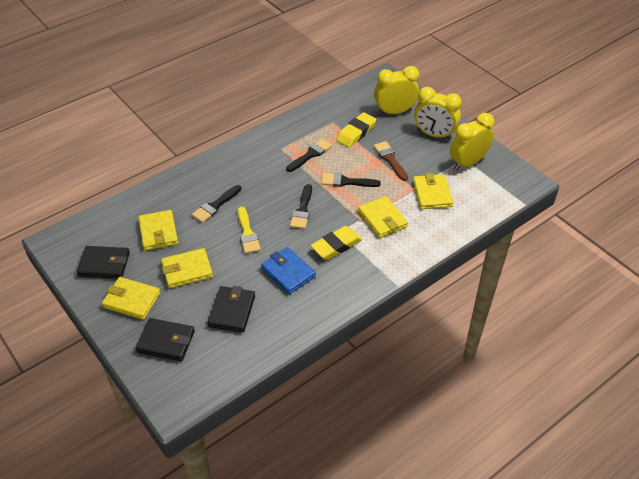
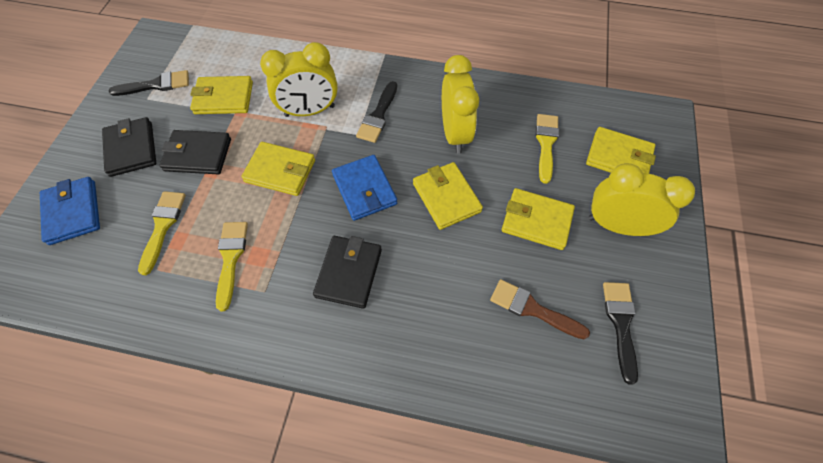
black brush: [192,185,241,223] [286,138,332,172] [290,184,312,229] [321,173,381,187] = 4 -> [109,70,189,96] [356,81,397,143] [603,282,638,385] = 3
blue wallet: [261,247,316,294] = 1 -> [40,177,100,245] [332,155,397,221] = 2
yellow brush: [238,207,261,254] = 1 -> [138,191,186,275] [216,222,248,311] [536,114,559,184] = 3
yellow eraser: [310,226,362,260] [336,112,376,147] = 2 -> none = 0

